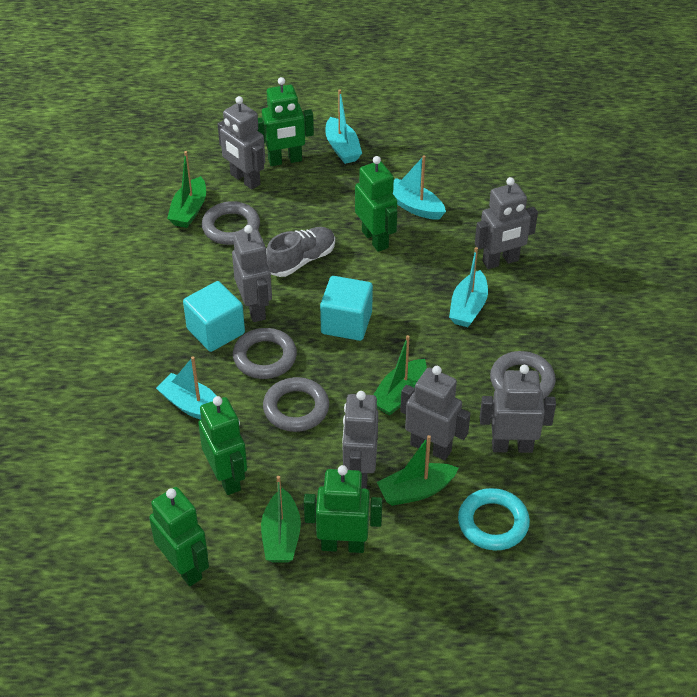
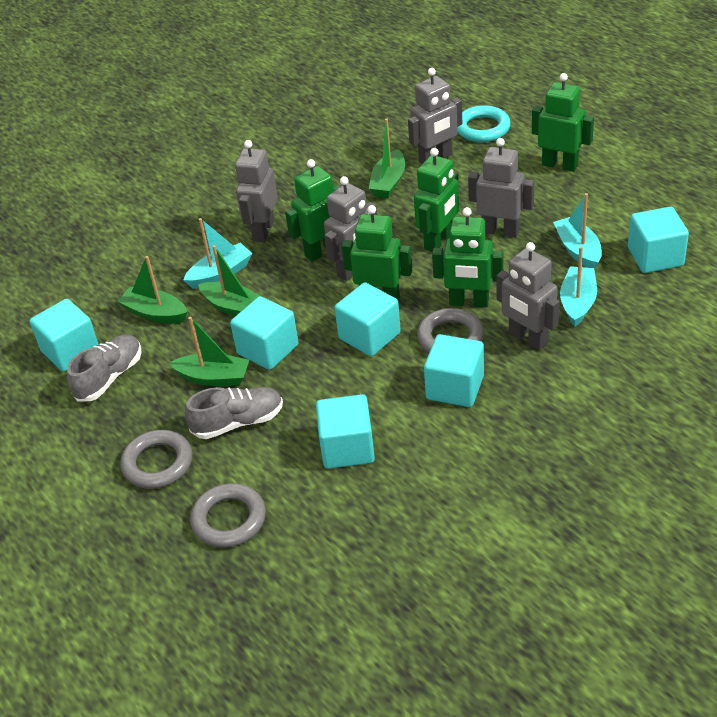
grey ring: [202,201,260,245] [233,328,297,379] [263,377,329,432] [490,351,556,399] = 4 -> [120,430,193,489] [190,483,266,547] [417,308,484,353] = 3
grey robot: [218,96,265,190] [232,225,272,322] [342,391,378,489] [400,366,471,460] [475,177,538,269] [480,365,556,453] = 6 -> [235,140,278,242] [324,176,377,281] [408,68,462,164] [468,138,534,238] [496,242,560,350] = 5
grey shoe: [266,227,335,277] = 1 -> [67,334,142,401] [185,387,283,439] = 2
turquoise boat: [156,356,217,420] [325,89,362,164] [392,155,446,220] [449,247,488,327] = 4 -> [183,218,253,289] [553,193,602,269] [560,246,597,327] = 3
turquoise cube: [183,281,245,352] [320,276,373,341] = 2 -> [29,298,99,372] [230,296,299,370] [316,394,375,469] [335,282,401,356] [424,334,484,407] [628,207,689,273] = 6

